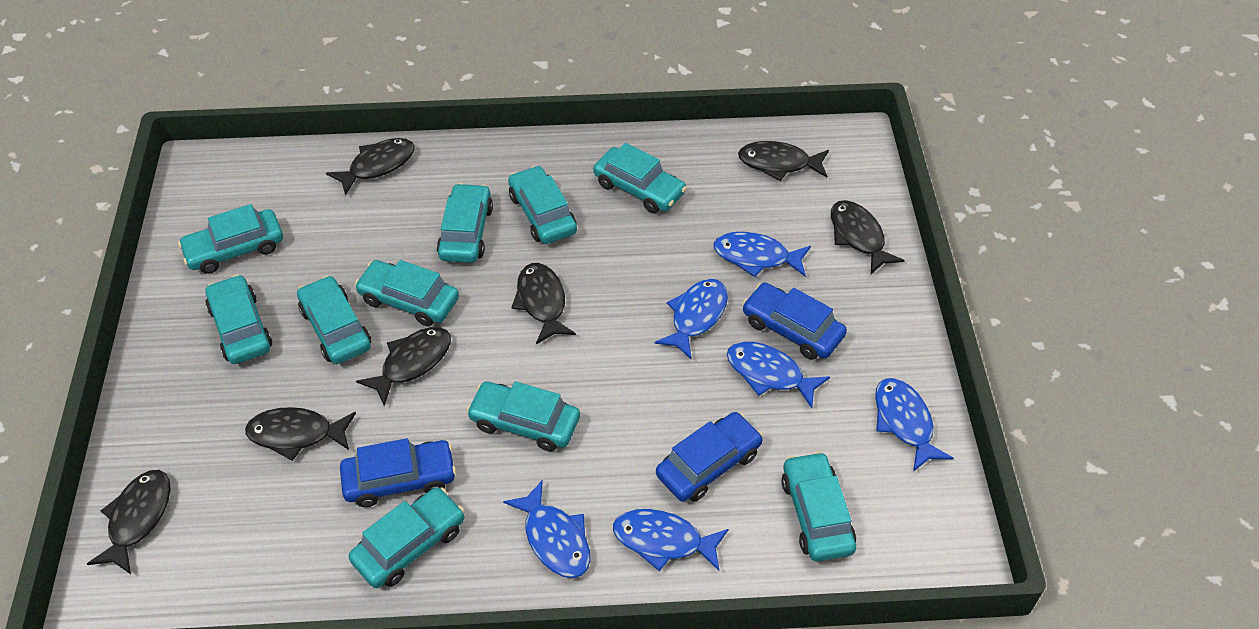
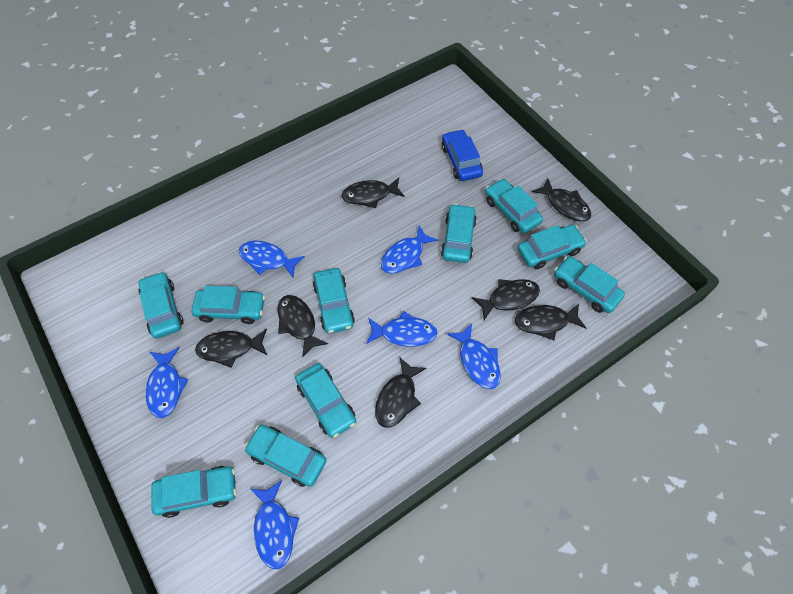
blue car: [340,438,456,507] [656,412,763,502] [742,282,847,360] = 3 -> [442,129,483,181] = 1

